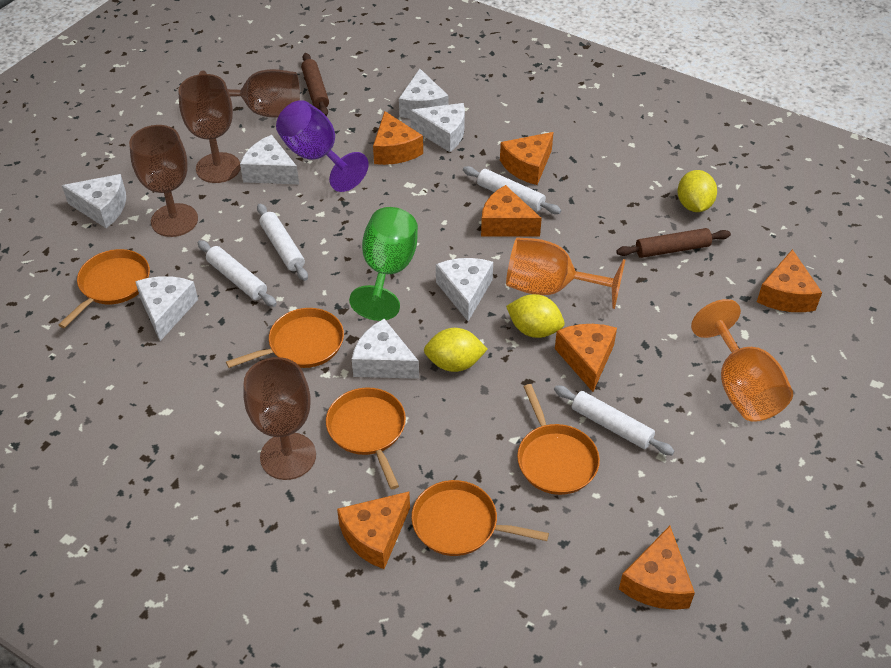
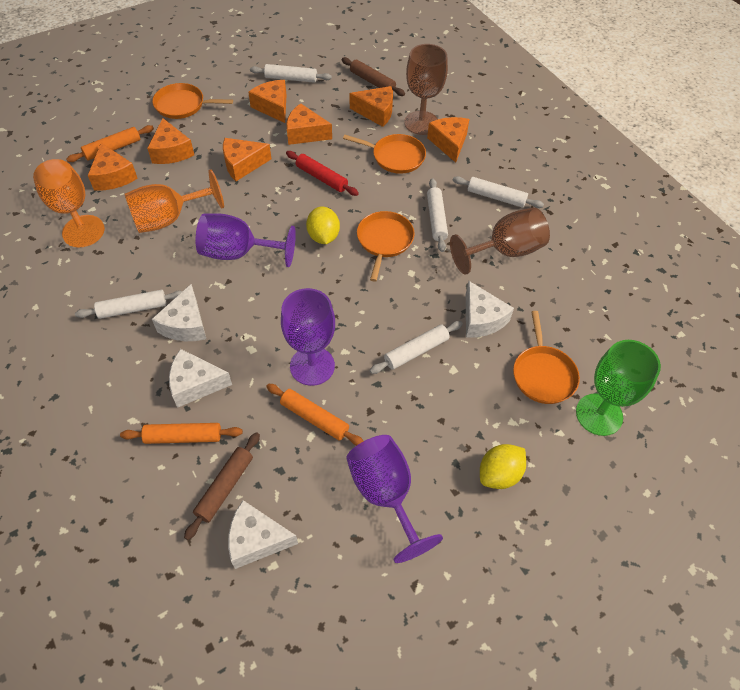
brown goblet: [129,125,198,237] [178,74,241,183] [199,69,300,118] [243,357,316,480] = 4 -> [404,44,448,135] [450,207,550,275] = 2
orange pan: [58,249,150,328] [226,308,344,368] [326,387,406,490] [411,480,549,556] [517,384,600,495] = 5 -> [152,83,233,119] [343,134,426,174] [357,211,415,282] [513,311,580,404] = 4
orange rolling pin: none = 0 -> [67,125,154,162] [120,423,243,444] [266,384,363,446] = 3
purple goblet: [276,100,369,192] = 1 -> [196,213,296,267] [281,288,335,386] [346,435,443,563] = 3
red rolling pin: none = 0 -> [286,151,359,196] = 1
white cheese: [62,174,126,228] [135,276,198,341] [240,135,299,184] [352,319,419,379] [399,69,448,119] [410,103,465,152] [436,258,493,321] = 7 -> [152,284,206,341] [169,349,232,408] [228,500,298,569] [466,281,514,338] = 4
white rolling pin: [198,240,277,307] [257,204,308,281] [463,166,561,214] [554,385,675,455] = 4 -> [75,290,182,319] [250,64,332,83] [370,321,463,374] [427,178,448,252] [453,176,544,208] = 5
yellow lemon: [424,328,487,372] [506,294,564,338] [677,170,717,212] = 3 -> [306,207,340,244] [480,444,526,489] = 2

